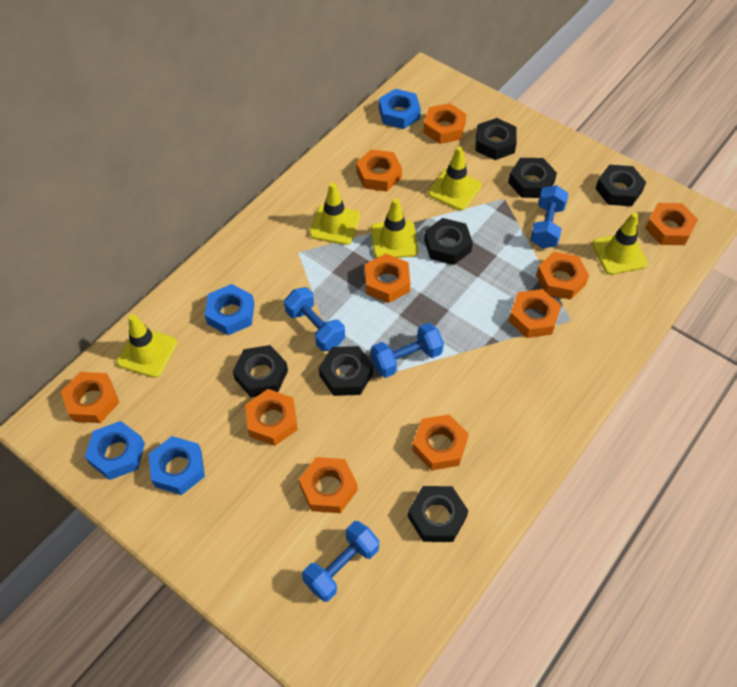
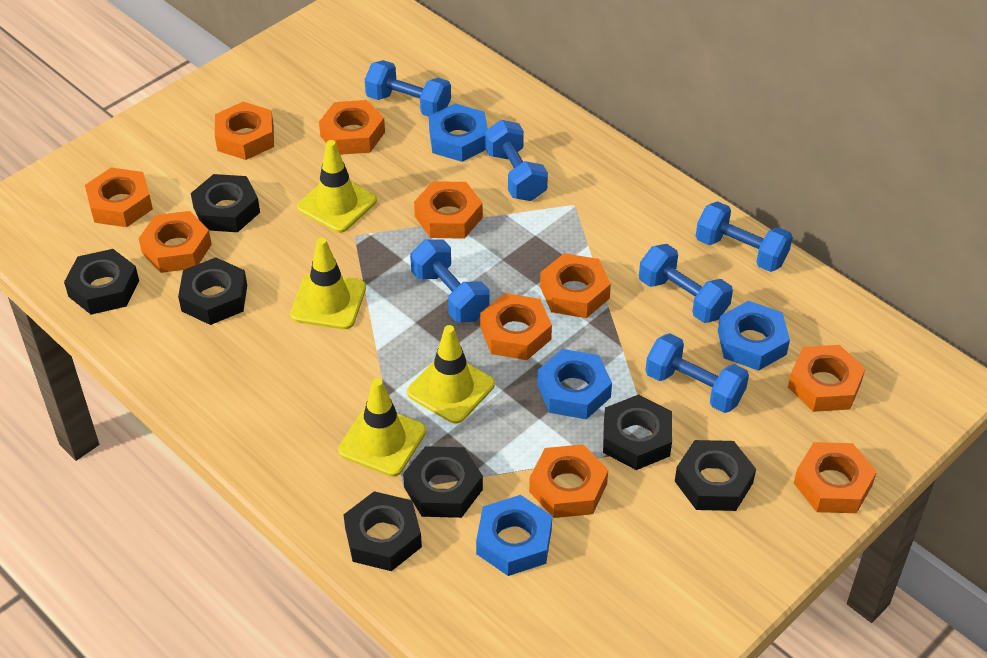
blue dumbbell: [284,287,345,351] [302,521,379,602] [371,323,444,378] [530,185,569,248] = 4 -> [365,60,451,117] [410,240,490,322] [485,120,548,201] [639,244,733,323] [645,333,749,413] [696,201,792,272] = 6
yellow traffic cone: [117,314,177,378] [309,183,360,245] [371,198,418,258] [428,146,482,210] [592,212,648,275] = 5 -> [290,237,366,329] [297,140,377,233] [338,378,426,477] [407,325,495,424] = 4

